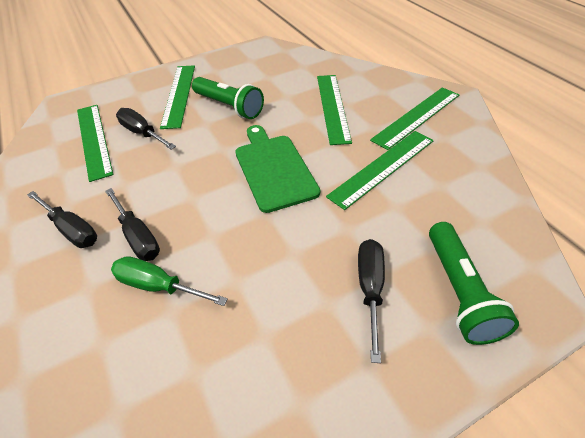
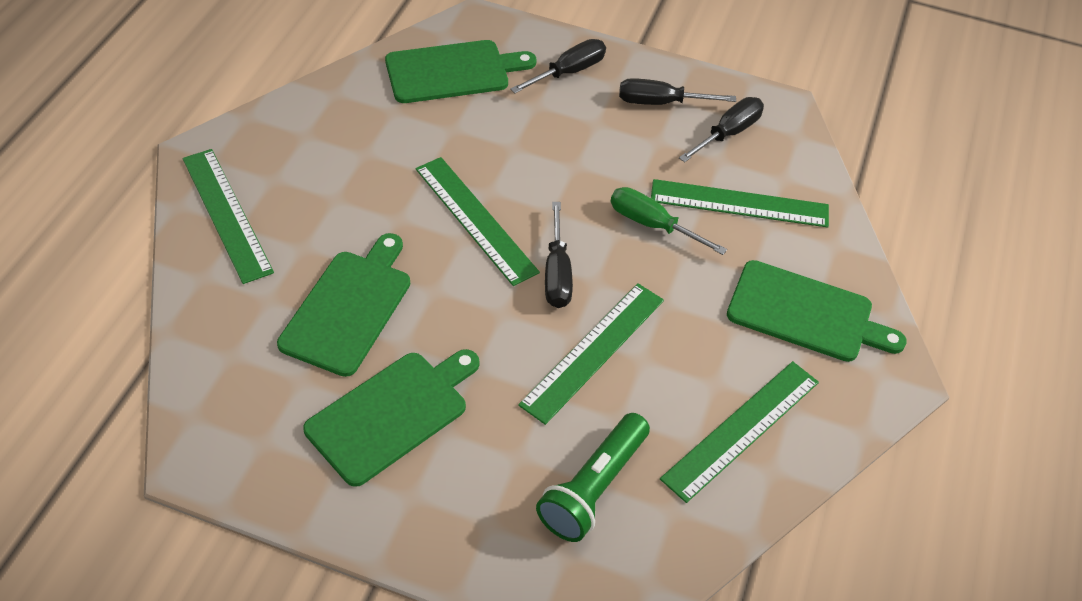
green cutting board: [235,125,320,213] = 1 -> [277,233,410,377] [303,349,480,487] [385,40,536,103] [727,260,907,362] = 4
green flashlight: [192,77,264,119] [429,222,519,345] = 2 -> [536,413,650,542] = 1

